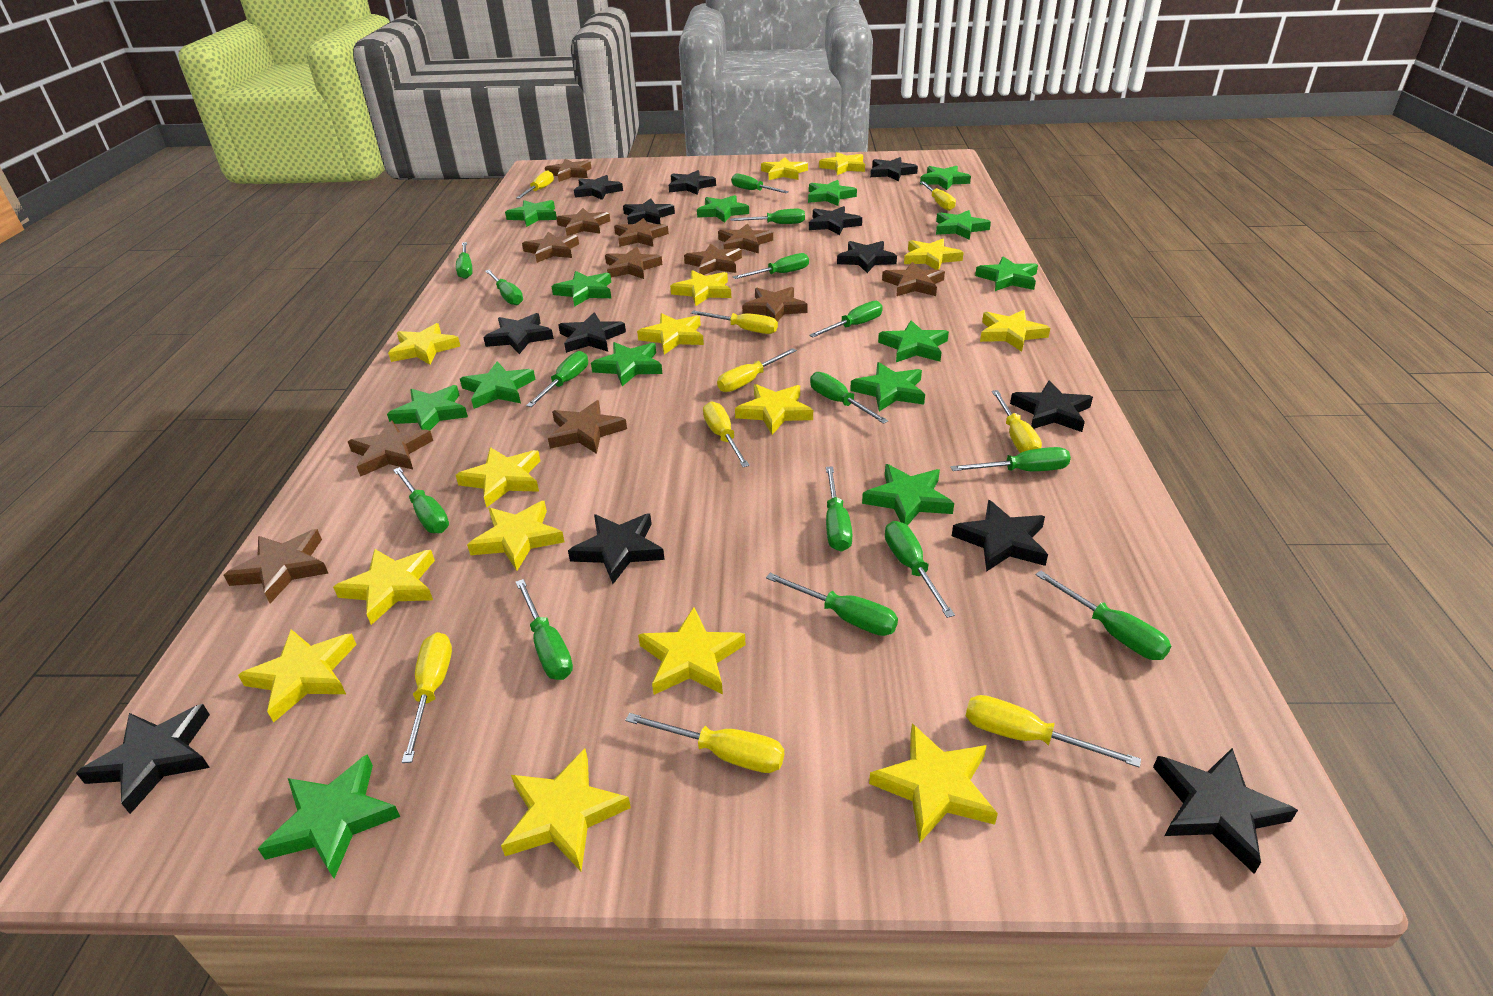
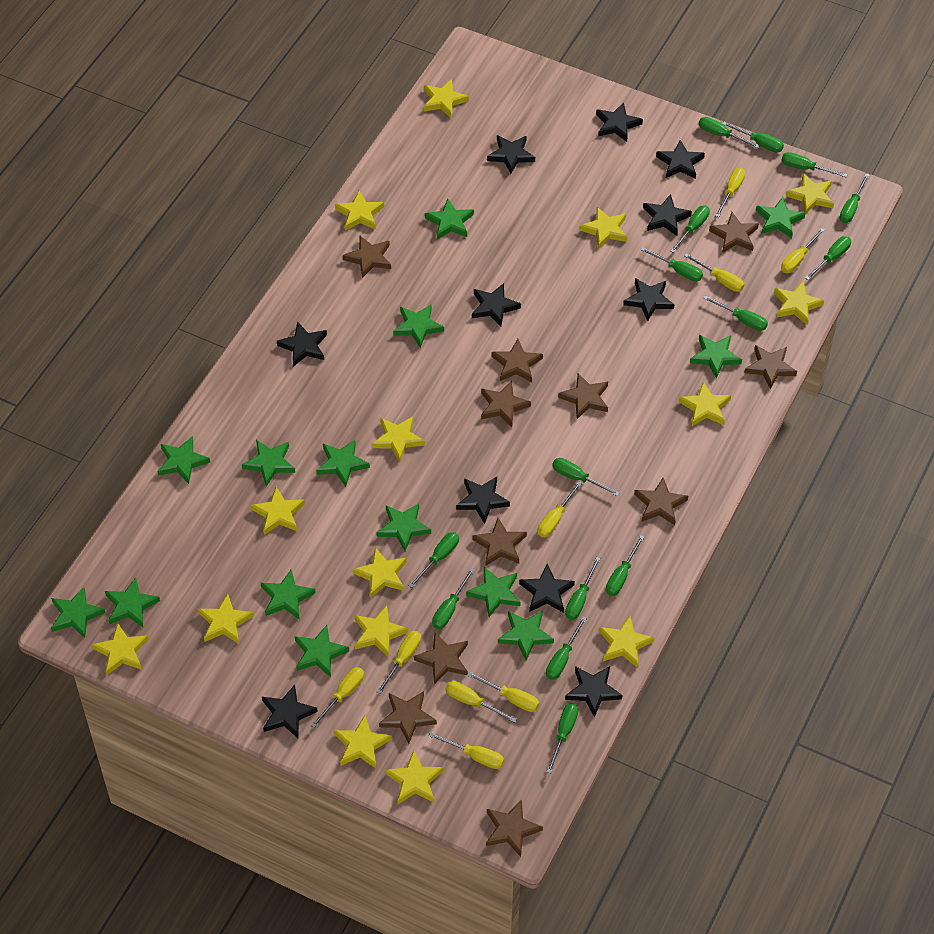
black star: [76,704,210,814] [483,313,554,354] [558,312,626,353] [568,513,665,584] [574,175,623,200] [623,199,675,224] [669,170,716,195] [809,206,862,235] [837,241,897,273] [870,157,918,181] [952,500,1048,572] [1010,380,1093,432] [1153,748,1298,874] = 13 -> [262,685,318,738] [277,321,327,367] [456,477,510,524] [472,283,521,327] [487,135,535,174] [519,564,575,613] [565,666,623,718] [596,102,643,142] [623,278,675,321] [643,194,692,236] [656,140,705,179] = 11
brown star: [224,529,328,604] [348,420,433,477] [522,232,579,263] [545,159,592,182] [548,400,627,454] [556,208,610,236] [605,247,662,279] [614,218,669,247] [684,243,742,275] [718,223,773,253] [742,287,808,322] [882,262,945,296] = 12 -> [343,236,391,278] [379,691,437,744] [414,632,468,685] [472,518,527,566] [481,381,531,427] [486,799,543,857] [491,339,543,382] [558,373,608,419] [634,478,688,525] [709,212,759,253] [744,345,797,389] = 11

